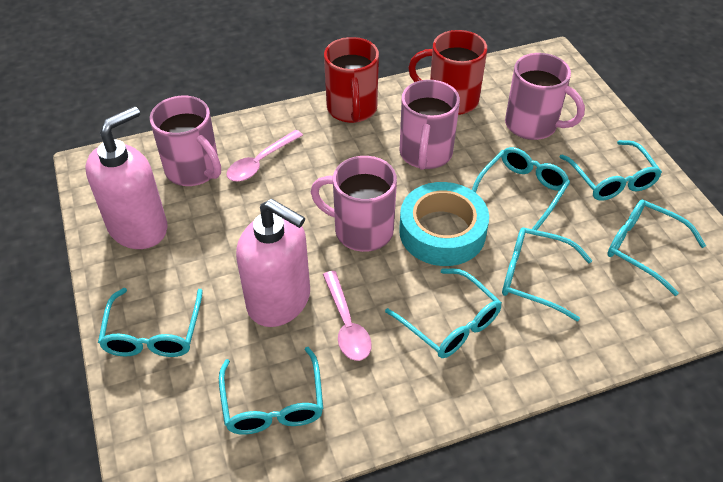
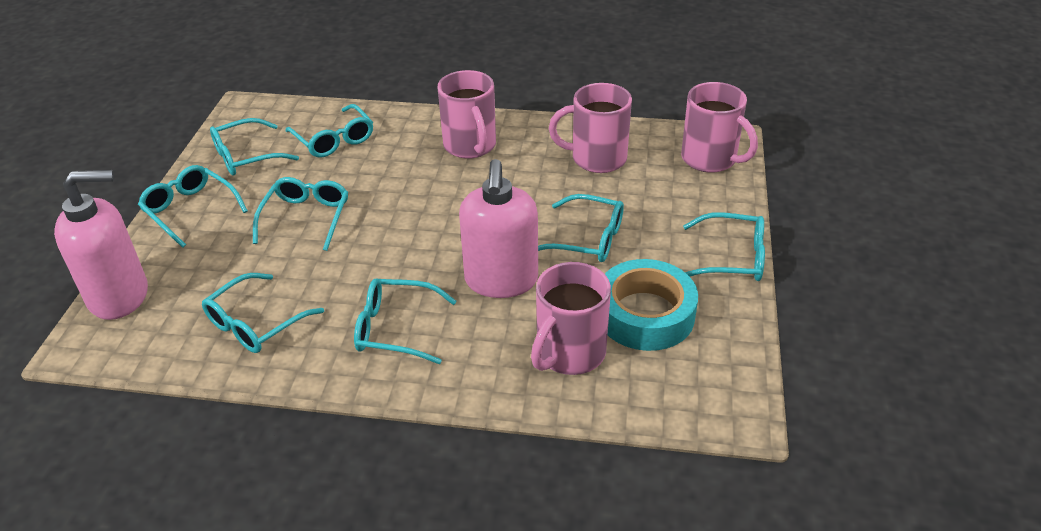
pink spoon: [226,130,303,182] [323,271,372,361] = 2 -> none = 0
red mug: [324,37,379,123] [408,30,487,115] = 2 -> none = 0
turquoise glasses: [98,288,203,357] [219,347,323,435] [385,268,502,358] [472,147,570,235] [502,228,592,321] [560,140,662,201] [607,200,706,296] = 7 -> [138,165,248,248] [202,273,324,353] [210,118,299,176] [253,177,348,251] [285,104,373,157] [354,278,457,364] [538,194,624,262] [683,212,765,281] = 8

